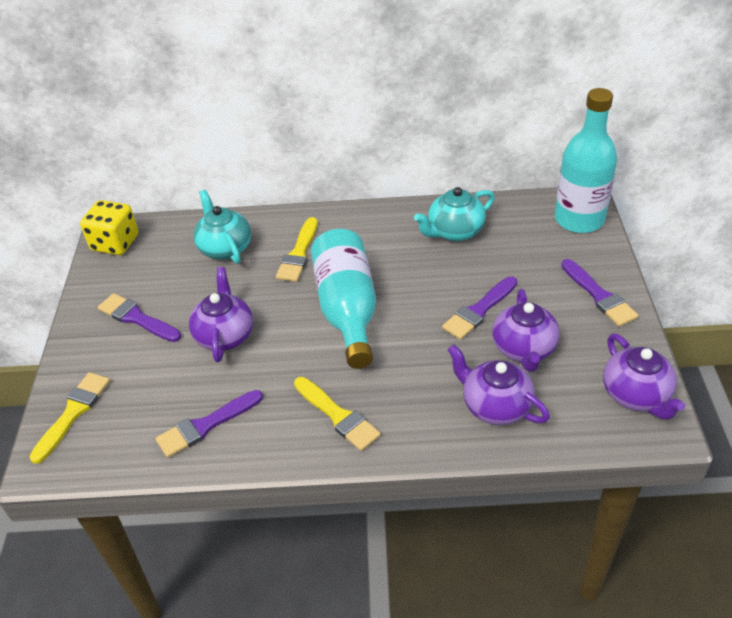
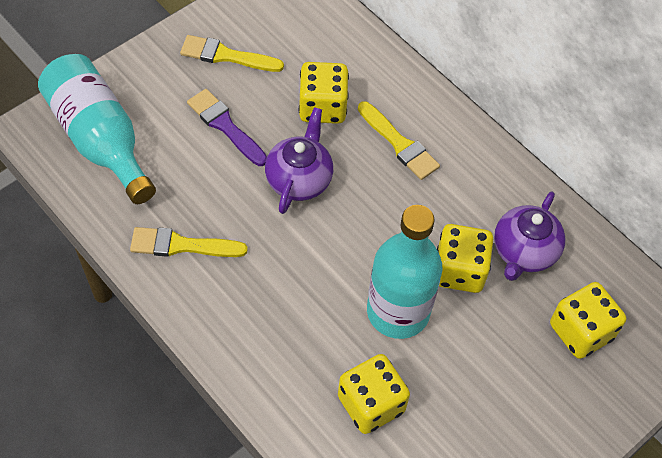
purple brush: [98,293,181,342] [156,390,263,458] [442,276,517,340] [561,259,638,326] = 4 -> [187,89,267,166] = 1
purple teapot: [189,267,253,362] [448,344,550,425] [492,289,560,372] [603,333,685,420] = 4 -> [265,107,333,214] [494,191,565,281] = 2
turquoise teapot: [194,190,251,264] [414,187,495,241] = 2 -> none = 0
yellow dice: [80,200,138,255] = 1 -> [299,62,349,124] [338,354,410,434] [437,224,493,293] [550,282,626,359] = 4

